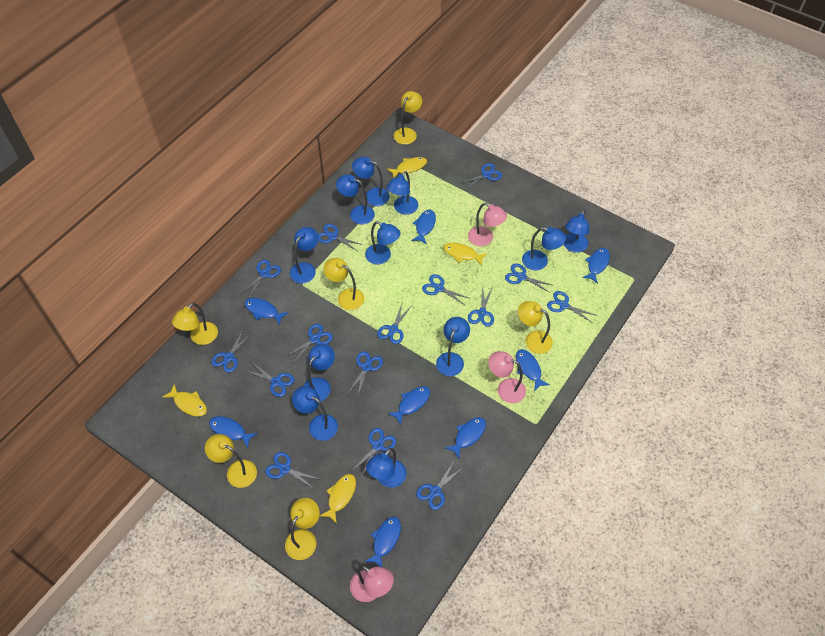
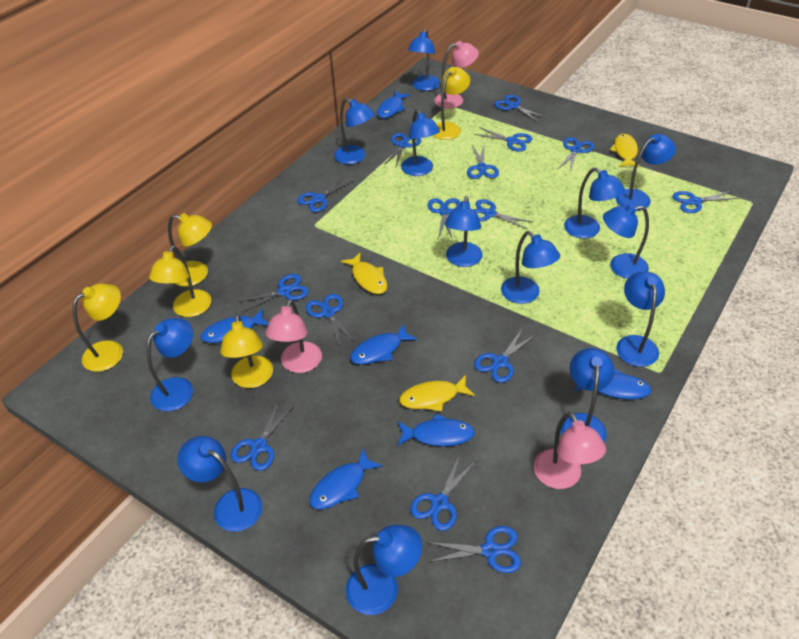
blue fish: [209,416,257,449] [244,298,288,325] [365,517,401,567] [388,386,430,425] [411,210,436,244] [445,417,486,459] [516,349,550,391] [582,248,610,284] = 8 -> [201,308,269,343] [309,449,383,509] [350,324,418,365] [377,91,410,118] [397,414,475,446] [575,369,652,399] = 6
blue lamp: [290,227,319,284] [292,386,338,441] [303,343,335,402] [336,174,375,225] [352,157,390,206] [365,221,401,265] [366,448,407,488] [387,171,418,215] [436,317,470,376] [522,227,566,271] [564,209,590,253] = 11 -> [146,318,193,411] [177,436,262,532] [334,98,375,164] [346,525,422,615] [401,109,440,176] [408,29,440,91] [445,196,482,267] [501,231,560,304] [561,348,615,442] [564,168,625,239] [603,204,649,279] [616,134,676,211] [616,272,665,367] = 13
yellow fish: [163,384,207,417] [320,474,356,524] [387,157,427,178] [443,243,487,266] = 4 -> [341,252,387,294] [399,375,475,412] [610,134,640,167] = 3
yellow lamp: [172,303,218,345] [205,434,257,488] [285,498,320,560] [323,258,364,310] [394,91,422,145] [518,301,553,354] = 6 -> [73,283,123,372] [149,246,211,317] [168,213,212,287] [220,314,273,388] [433,67,470,140] = 5

